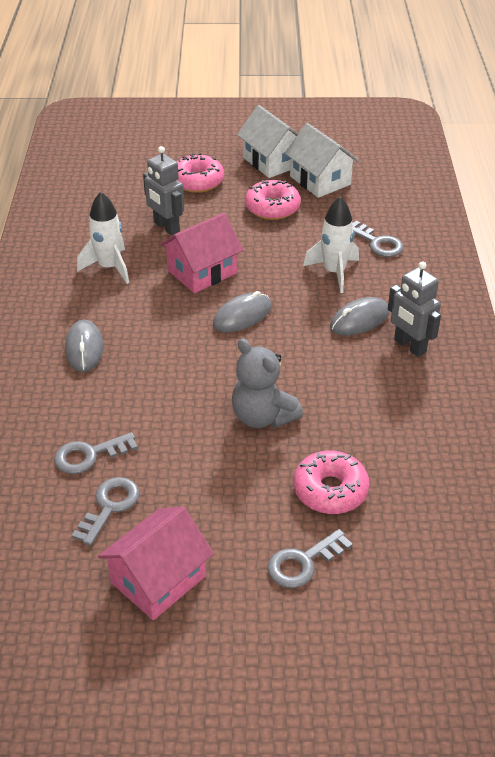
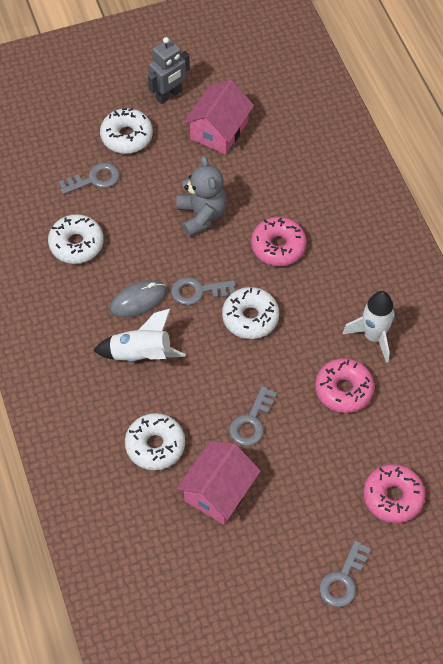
grey mouse: [65,320,103,372] [213,291,272,332] [330,297,389,336] = 3 -> [110,280,167,318] = 1
grey robot: [143,146,184,235] [388,261,441,357] = 2 -> [148,37,190,104] = 1
white donut: none = 0 -> [48,214,104,264] [100,108,153,154] [125,413,185,470] [222,287,279,339] = 4
white house: [237,105,298,178] [285,123,359,198] = 2 -> none = 0

